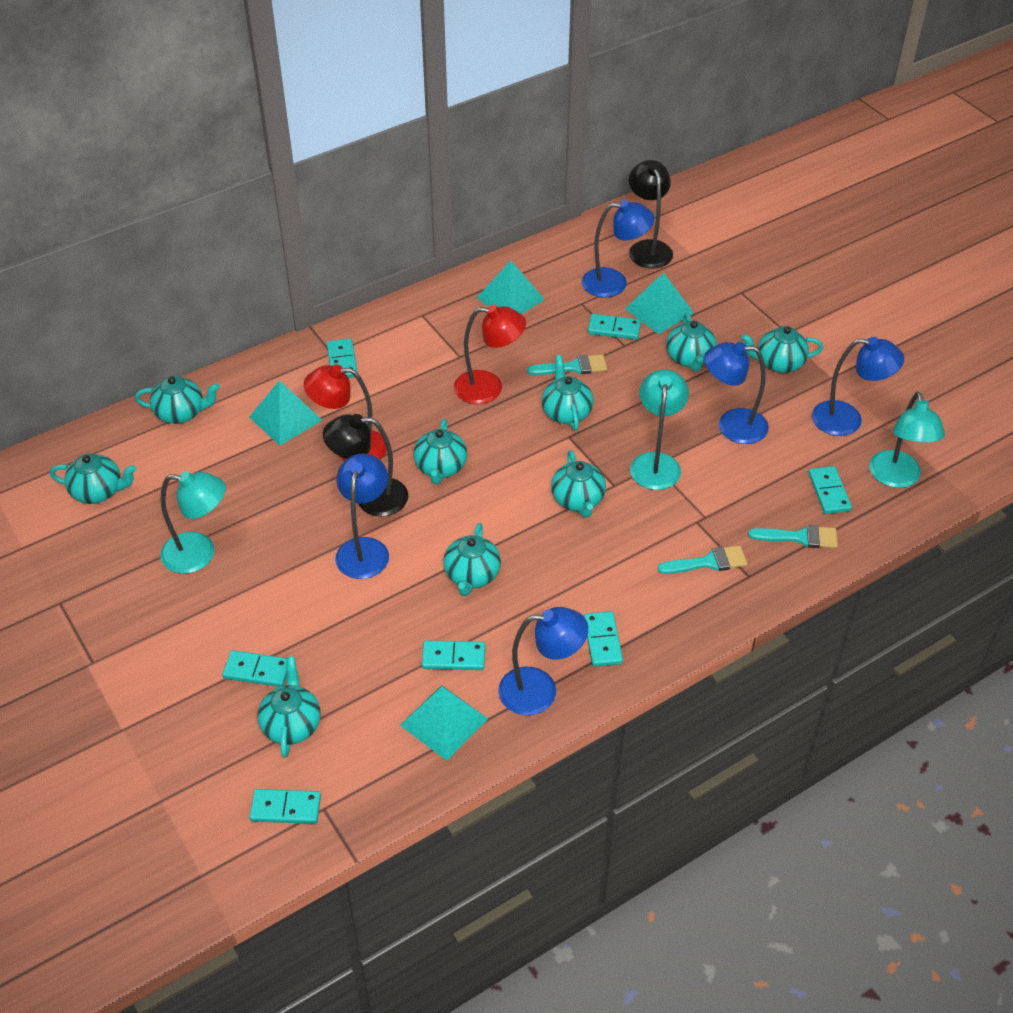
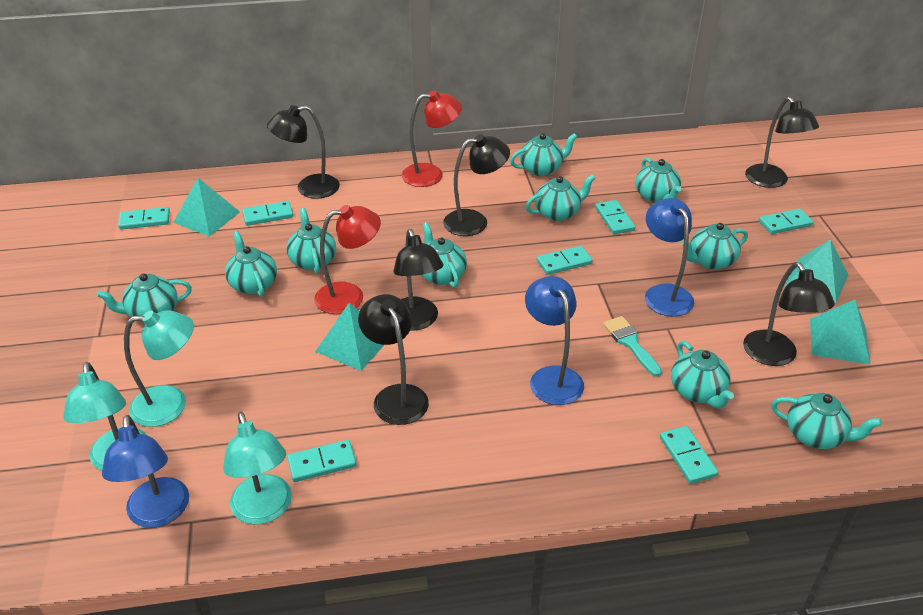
black lamp: [323,414,408,516] [629,160,673,269] = 2 -> [267,105,340,199] [358,294,429,425] [394,229,444,331] [443,134,510,236] [743,262,835,366] [745,97,819,188] = 6
blue lamp: [335,454,389,579] [498,607,588,715] [582,200,655,298] [704,342,769,444] [812,337,904,436] = 5 -> [102,415,189,528] [525,276,584,405] [645,198,694,317] = 3
turquoise brush: [527,354,607,375] [657,545,747,574] [748,525,838,548] = 3 -> [603,316,662,377] = 1
turquoise teapot: [50,454,136,504] [135,376,220,424] [258,657,321,758] [413,418,467,484] [443,523,501,596] [541,355,594,431] [551,450,606,518] [666,313,717,372] [741,326,823,373] = 9 -> [97,273,192,322] [225,231,277,297] [287,208,336,274] [421,222,467,288] [510,133,577,176] [526,175,595,221] [635,158,681,203] [671,341,734,409] [681,223,748,270] [771,393,882,449] = 10

